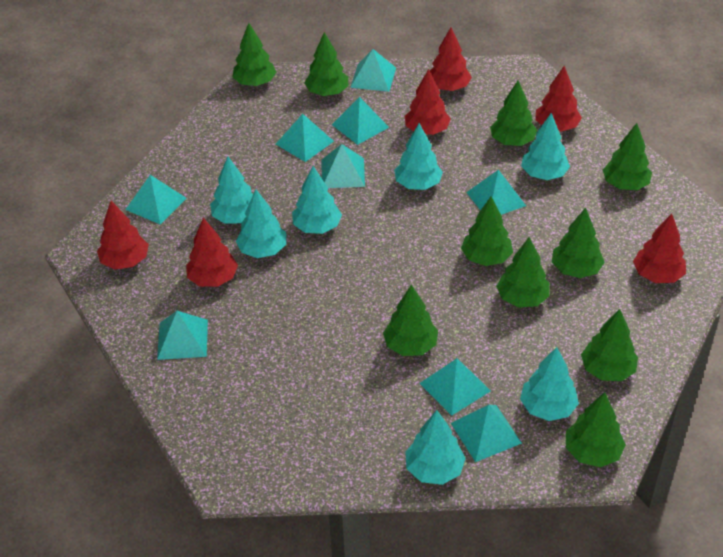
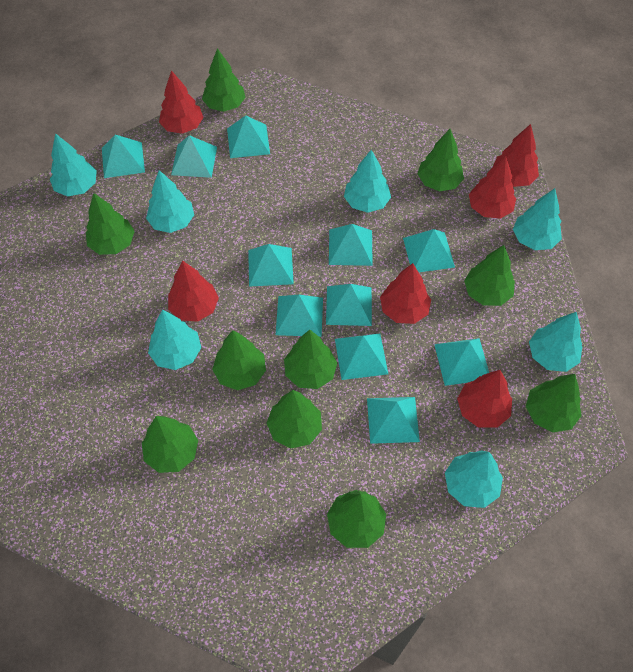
turquoise pyramid: [125,175,186,225] [157,311,208,360] [276,114,334,162] [322,144,365,188] [332,97,389,145] [350,49,396,92] [420,358,491,416] [451,405,522,462] [466,170,526,215] = 9 -> [102,135,145,178] [171,135,217,178] [227,115,270,158] [248,244,294,287] [276,295,323,337] [326,284,372,326] [329,224,373,266] [335,333,388,380] [367,397,420,444] [403,229,455,272] [434,338,489,386] = 11

